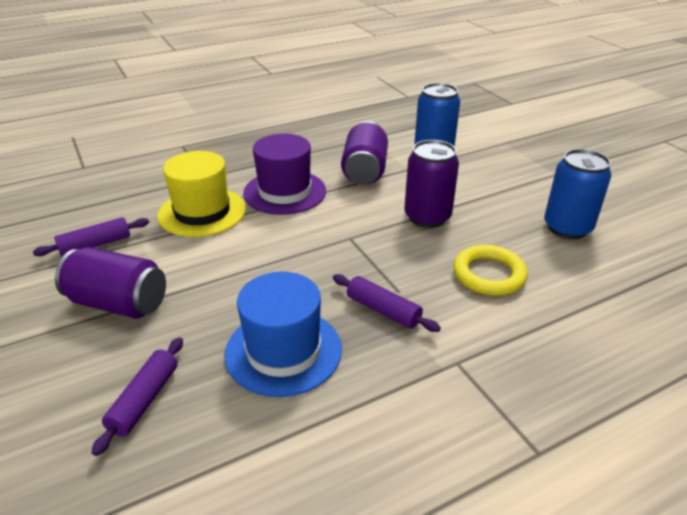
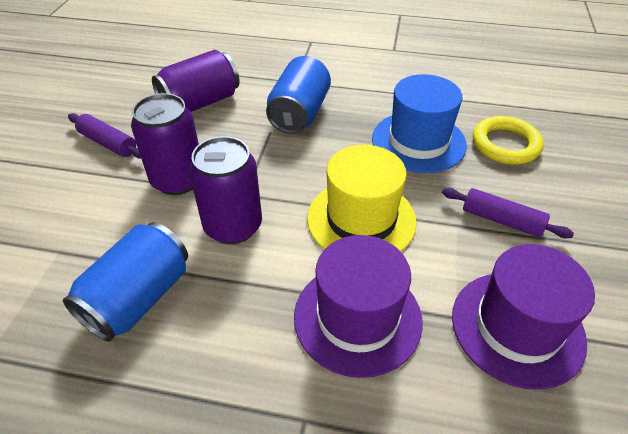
purple hat: [243,134,326,215] = 1 -> [294,235,422,378] [452,244,595,390] = 2
purple rolling pin: [33,217,149,256] [92,337,183,456] [333,274,441,332] = 3 -> [68,113,141,158] [442,188,574,238] = 2

